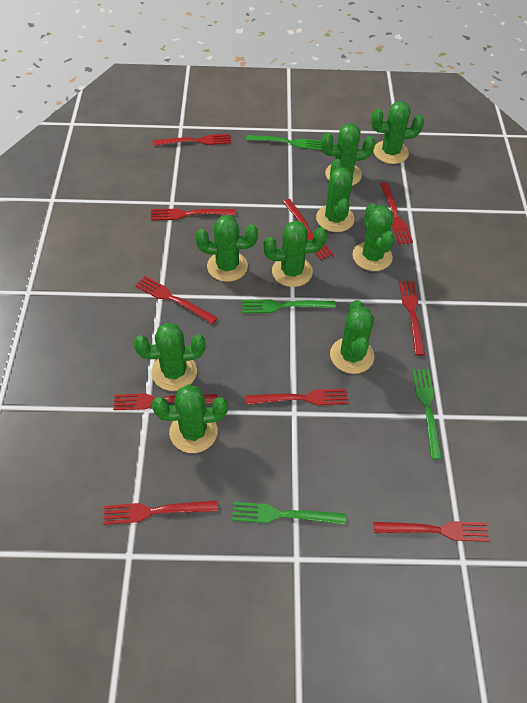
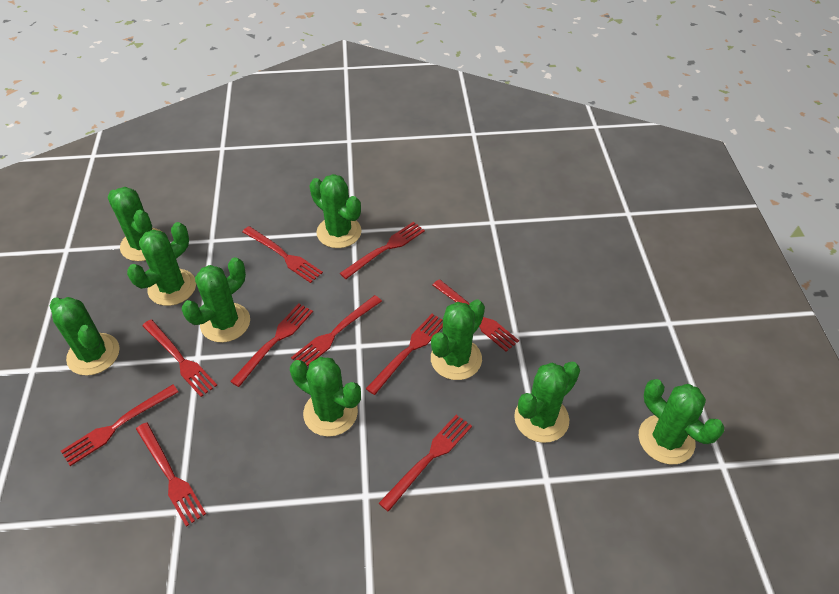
green fork: [232,502,346,525] [242,299,336,313] [246,135,322,150] [412,369,442,460] = 4 -> none = 0

